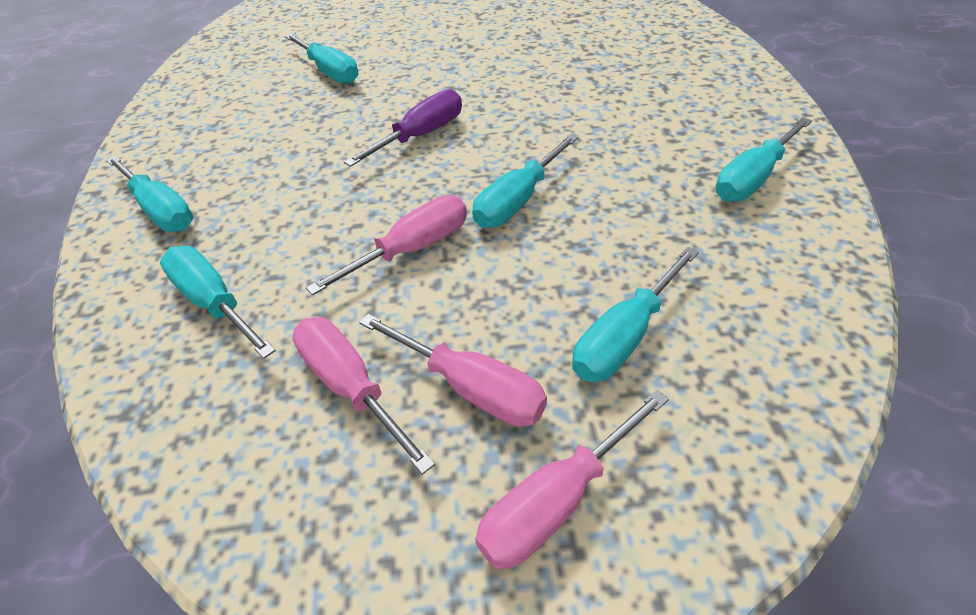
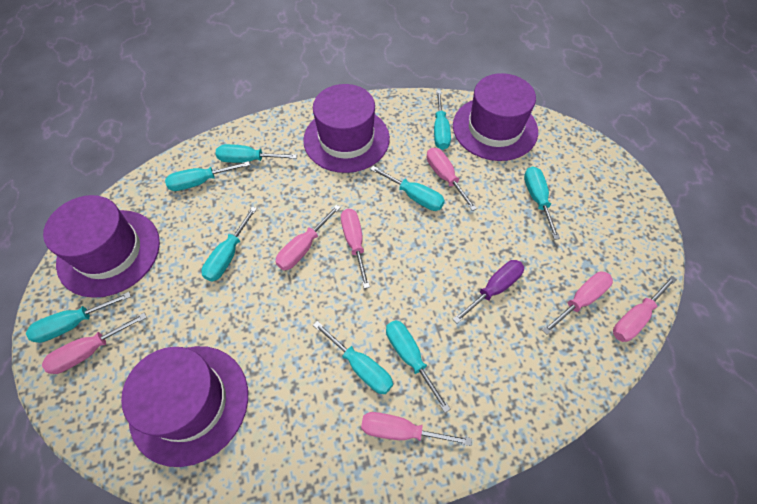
pink screwdriver: [292,317,435,475] [306,195,467,295] [359,314,547,427] [475,390,669,569] = 4 -> [42,312,147,374] [276,204,341,270] [341,209,370,289] [361,412,472,446] [427,148,477,211] [542,271,613,335] [613,275,677,342] = 7
purple hat: none = 0 -> [43,195,160,298] [121,346,248,467] [303,84,390,173] [453,73,538,161] = 4
turquoise screwdriver: [106,156,193,232] [160,246,276,359] [285,34,358,84] [472,134,579,228] [572,247,699,382] [715,117,812,202] = 6 -> [26,292,131,343] [165,161,250,191] [201,206,257,282] [216,144,297,163] [313,321,393,394] [370,166,445,211] [386,320,450,413] [434,90,451,150] [524,166,560,240] = 9

